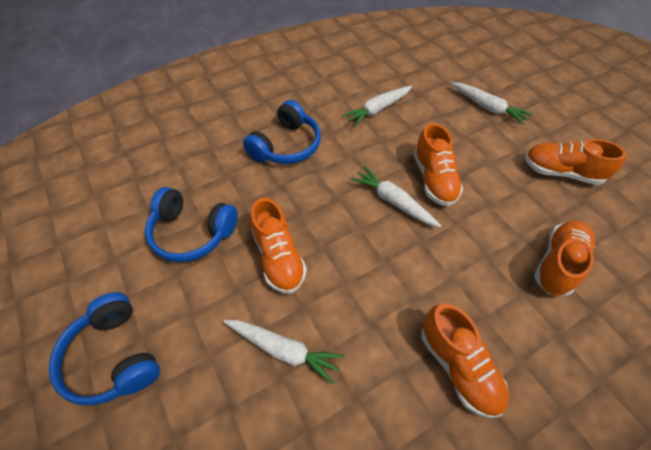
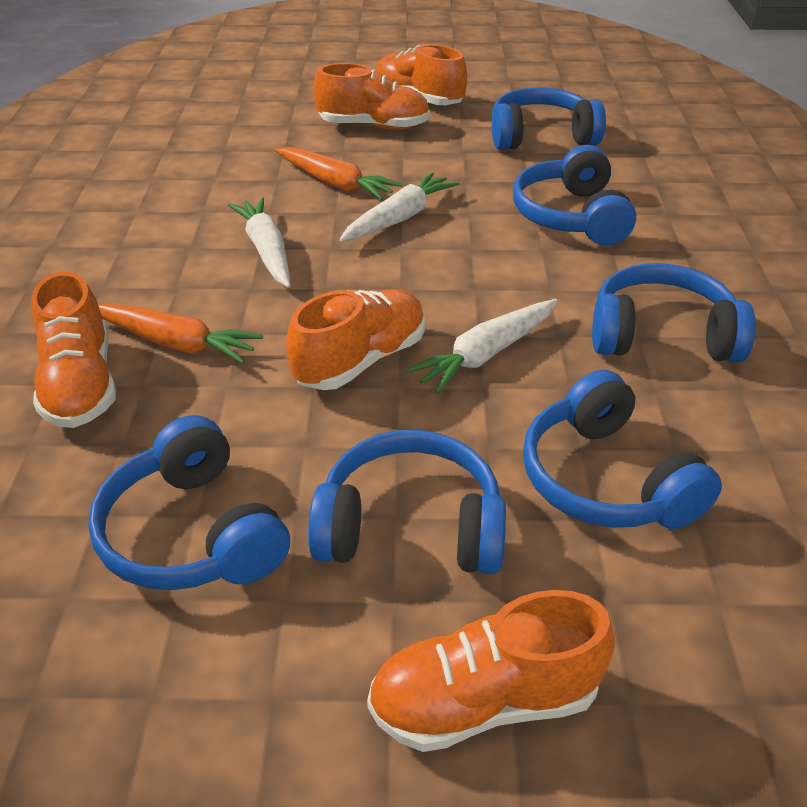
blue headphones: [49,292,160,405] [145,187,238,262] [243,100,321,164] = 3 -> [88,415,290,590] [308,430,506,574] [492,87,606,150] [513,145,636,245] [523,370,722,529] [592,263,756,362] = 6
orange carrot: none = 0 -> [98,303,263,364] [275,147,402,200] = 2
white carrot: [223,320,344,385] [342,86,412,127] [351,166,441,228] [451,82,533,125] = 4 -> [228,197,291,288] [339,172,459,242] [406,299,557,394] = 3

